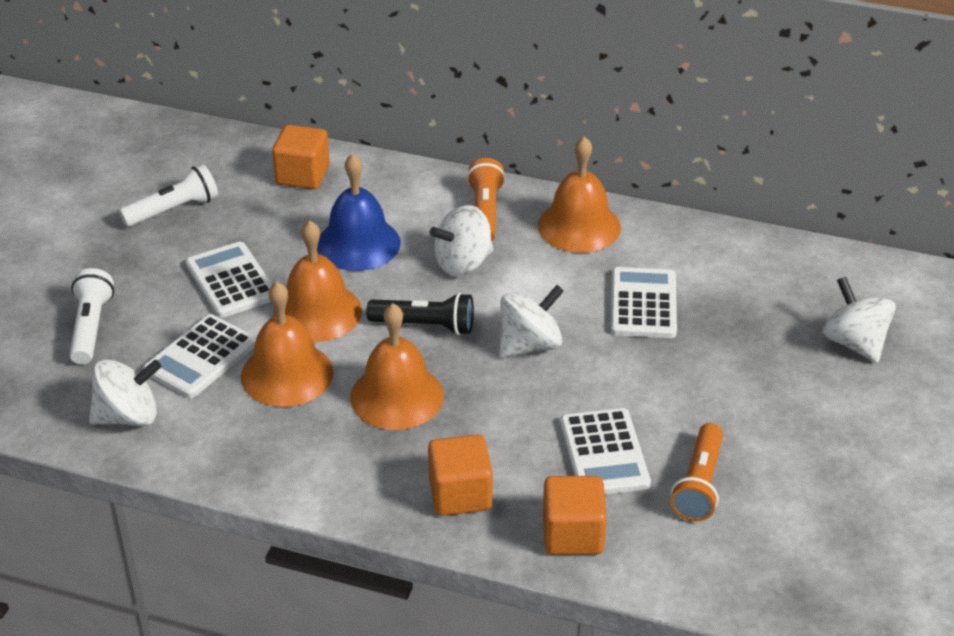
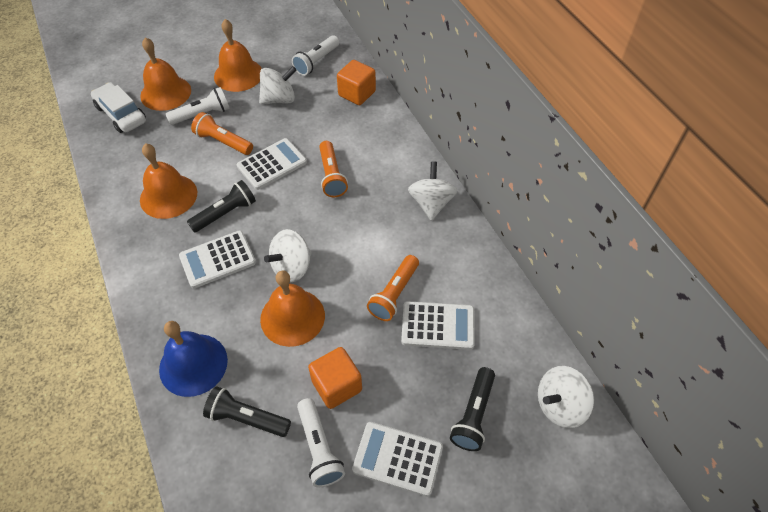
black flashlight: [366,292,474,335] = 1 -> [187,180,256,233] [203,386,291,437] [450,367,495,451] = 3
orange cube: [272,125,330,189] [428,434,493,516] [543,476,607,555] = 3 -> [308,347,362,409] [337,60,376,105] = 2
orange flashlight: [467,158,505,241] [670,423,723,521] = 2 -> [191,112,253,155] [319,141,348,197] [367,255,419,321] = 3
white car: none = 0 -> [91,82,146,133] = 1
white flashlight: [69,268,114,365] [119,164,218,227] = 2 -> [166,87,230,125] [292,35,339,76] [297,398,345,487] = 3

